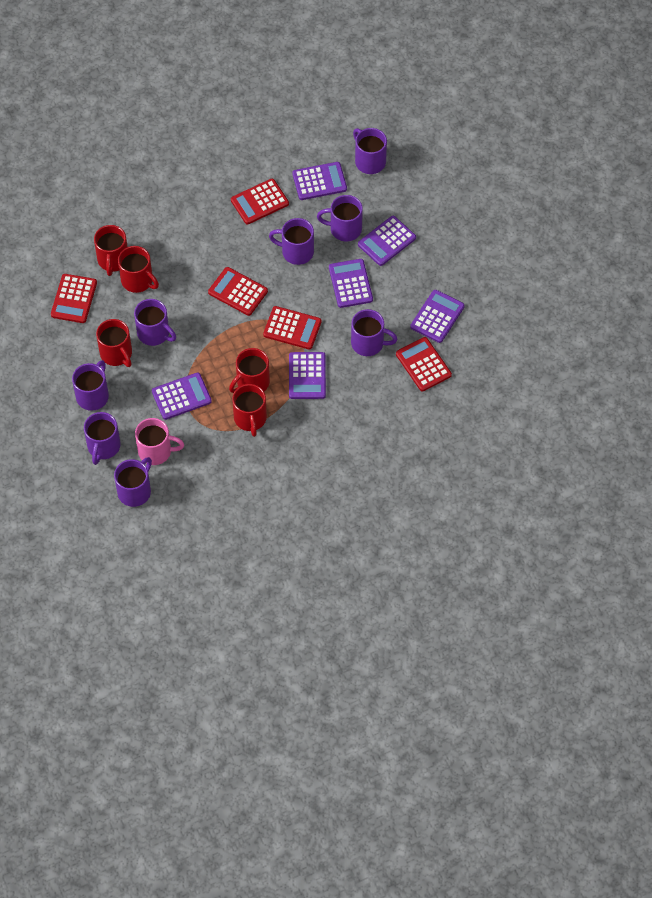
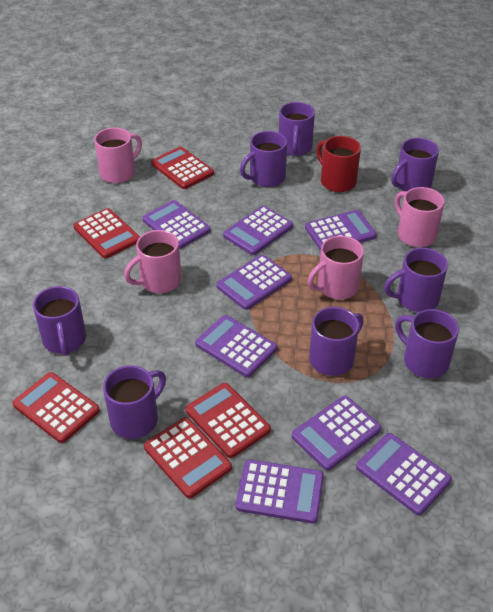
pink mug: [135,418,184,465] = 1 -> [94,128,142,183] [124,230,182,293] [307,236,364,299] [395,187,444,247] = 4
purple calculator: [152,372,212,420] [289,352,326,399] [292,162,347,200] [329,259,373,308] [358,216,416,266] [410,290,465,343] = 6 -> [142,200,211,249] [195,315,277,377] [216,255,292,310] [223,206,293,255] [236,459,324,524] [292,396,381,471] [305,210,377,251] [356,433,452,515] = 8
red mug: [94,225,128,276] [96,319,132,367] [118,246,159,293] [229,348,270,393] [232,384,267,437] = 5 -> [316,136,361,192] = 1

